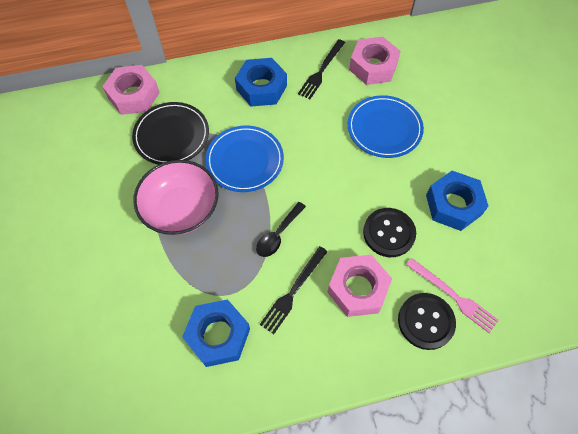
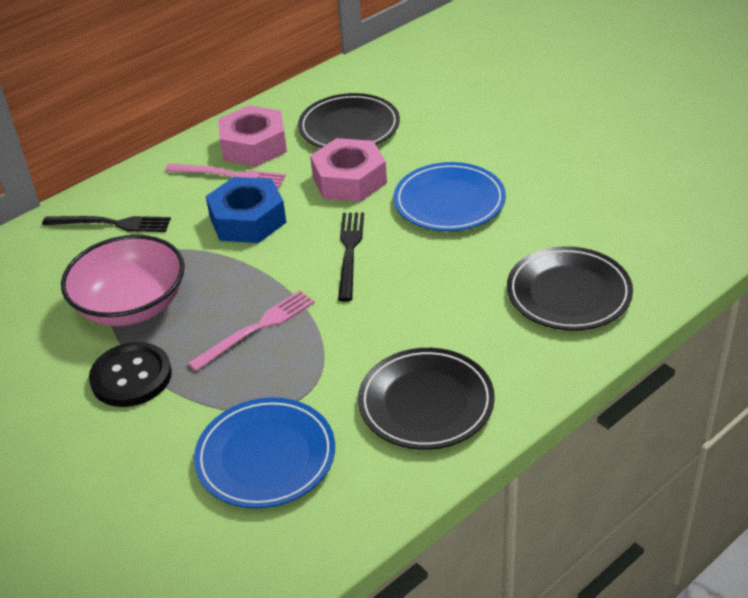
black button: [363,208,416,257] [398,293,456,350] = 2 -> [89,342,172,407] = 1
black plate: [132,102,209,165] = 1 -> [298,93,400,148] [358,348,495,450] [507,246,633,331] = 3
black spoon: [256,202,306,257] = 1 -> none = 0
blue nut: [182,299,250,367] [235,58,287,106] [426,171,488,231] = 3 -> [206,177,286,243] = 1
pink fork: [406,258,499,333] = 1 -> [165,164,286,188] [188,290,315,371] = 2
pink nut: [102,65,160,115] [327,255,392,317] [349,37,401,85] = 3 -> [218,105,287,167] [310,138,387,202] = 2

